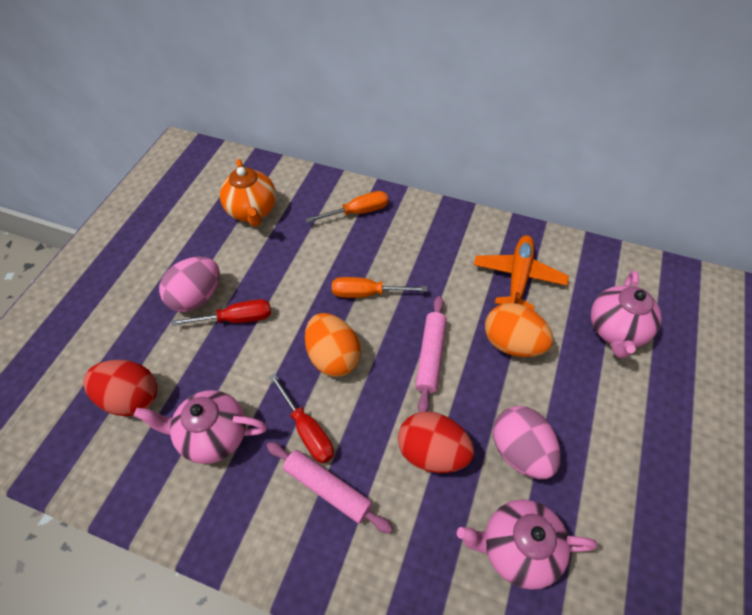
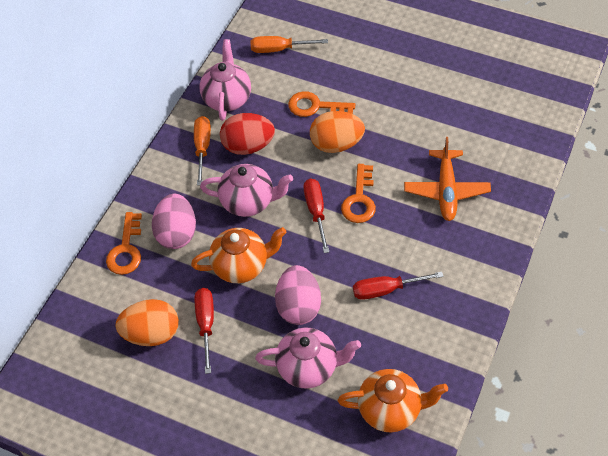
orange key: none = 0 -> [106,212,142,275] [288,91,355,117] [341,164,376,223] = 3
orange teapot: [220,159,276,227] = 1 -> [191,227,286,283] [338,369,448,432] = 2
pink rolling pin: [267,442,393,534] [415,296,447,412] = 2 -> none = 0
red egg: [83,360,157,416] [398,411,474,473] = 2 -> [220,113,275,155] = 1
red screwdriver: [171,299,271,326] [269,373,334,463] = 2 -> [195,288,214,374] [304,179,329,253] [353,272,444,300] = 3

